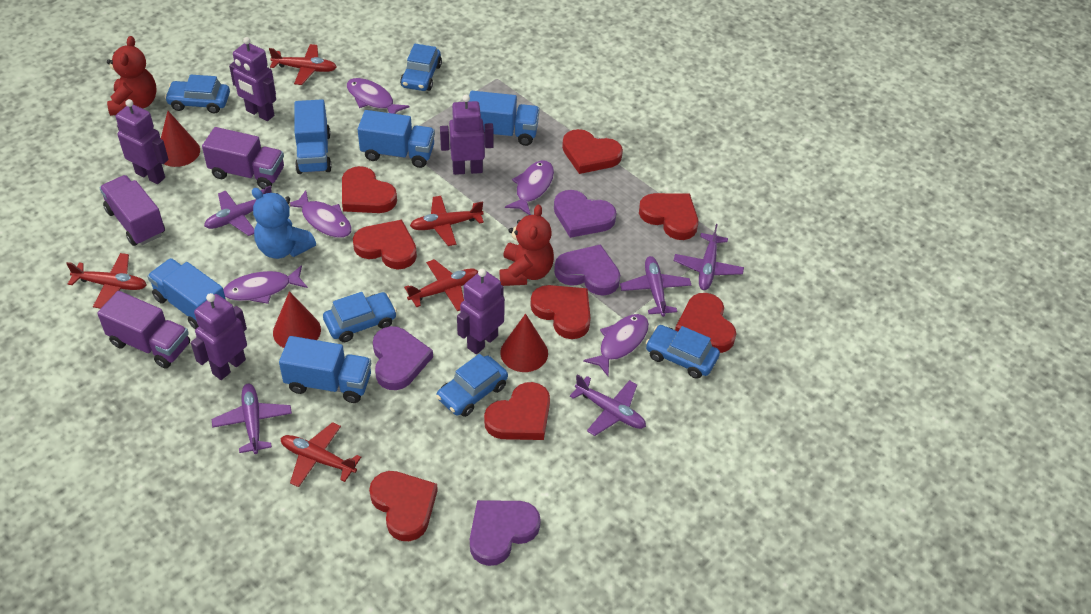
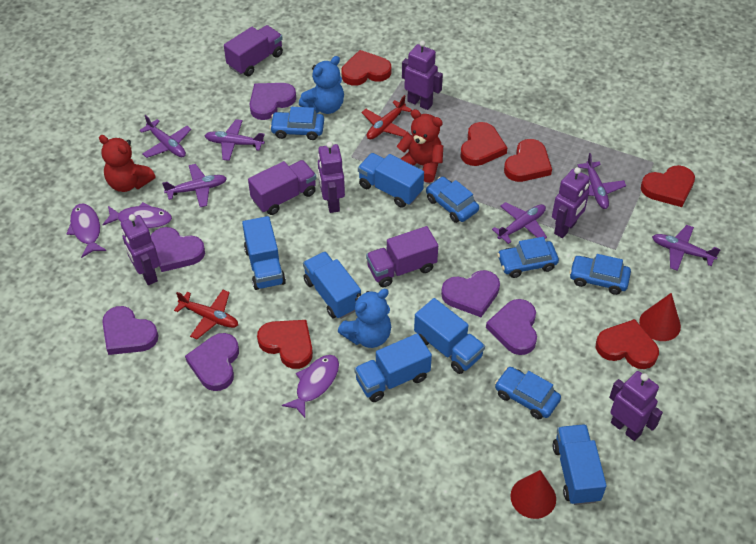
blue teddy bear: [252,188,316,259] = 1 -> [299,56,344,114] [338,289,391,348] = 2
blue truck: [147,258,226,330] [279,336,371,403] [294,99,332,174] [358,110,435,168] [468,91,540,146] = 5 -> [242,216,286,290] [303,251,361,319] [354,333,432,402] [358,153,424,208] [414,298,485,374] [552,424,607,505] = 6
purple fish: [223,265,308,304] [290,190,352,238] [347,78,410,114] [505,160,554,215] [583,314,649,376] = 5 -> [67,204,106,258] [103,202,172,228] [282,355,339,418] = 3
purple heart: [373,326,433,390] [470,500,541,566] [554,190,616,238] [554,244,620,295] = 4 -> [102,306,159,355] [151,227,205,272] [185,333,239,391] [250,83,296,120] [441,270,500,317] [486,299,537,355] = 6
purple plane: [204,185,271,236] [212,383,292,454] [570,374,646,436] [620,256,691,317] [674,224,744,290] = 5 -> [140,115,191,158] [162,164,227,207] [205,119,265,161] [492,202,547,244] [578,153,626,209] [652,225,721,271] = 6
red cone: [161,111,200,167] [273,291,321,348] [500,314,548,372] = 3 -> [511,470,556,519] [639,293,681,341] = 2
red heart: [342,166,397,213] [353,220,417,269] [369,471,438,541] [484,382,550,440] [531,285,591,339] [562,129,623,174] [639,193,698,240] [675,293,736,353] = 8 -> [257,320,313,369] [341,50,391,86] [460,122,507,166] [504,139,552,182] [596,319,659,369] [641,165,695,207] = 6
red plane: [66,253,147,309] [269,44,337,85] [281,422,361,487] [404,259,478,311] [410,196,484,246] = 5 -> [174,290,238,339] [361,95,412,139] = 2

